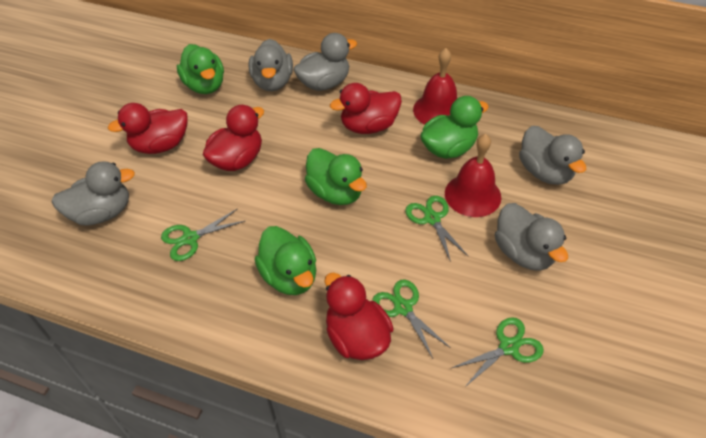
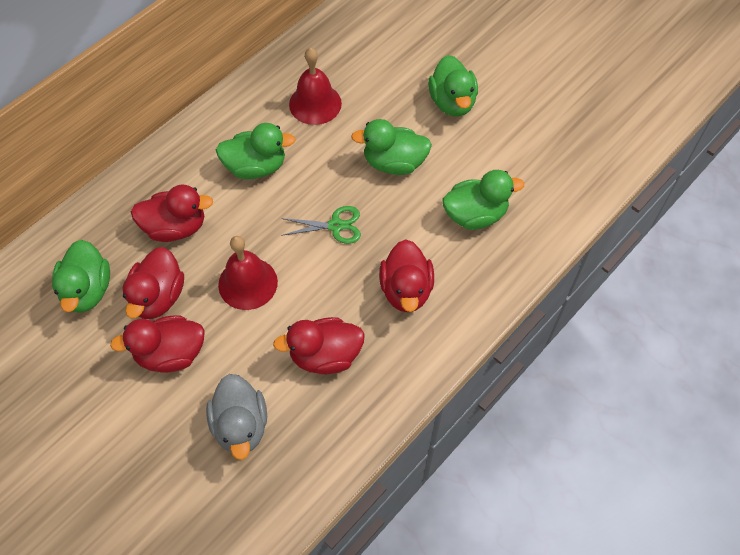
green duck: [177,44,224,94] [254,226,316,295] [305,148,367,205] [421,96,489,159] = 4 -> [52,240,110,313] [216,123,296,179] [351,119,432,175] [428,55,478,116] [442,170,524,230] = 5
green scissors: [161,208,245,261] [372,279,451,358] [405,196,469,262] [452,317,544,387] = 4 -> [281,206,361,244] = 1
grey duck: [51,161,135,225] [249,39,293,91] [293,33,357,91] [495,203,568,271] [519,126,586,185] = 5 -> [206,374,267,460] = 1
red duck: [108,103,188,154] [203,105,264,171] [324,273,394,360] [330,83,402,134] = 4 -> [110,315,205,373] [122,247,184,319] [131,184,213,242] [273,317,365,374] [379,240,434,312] = 5

